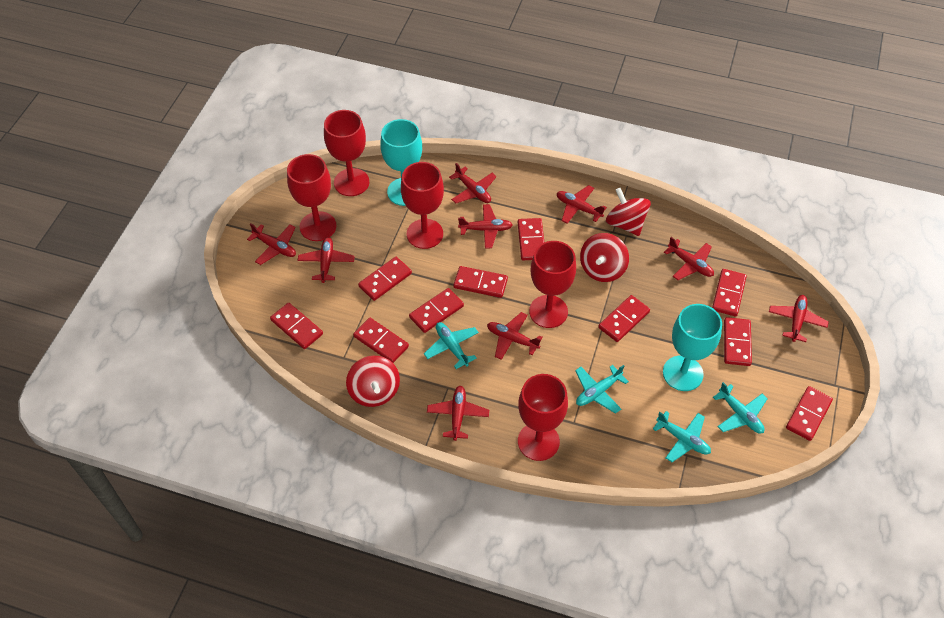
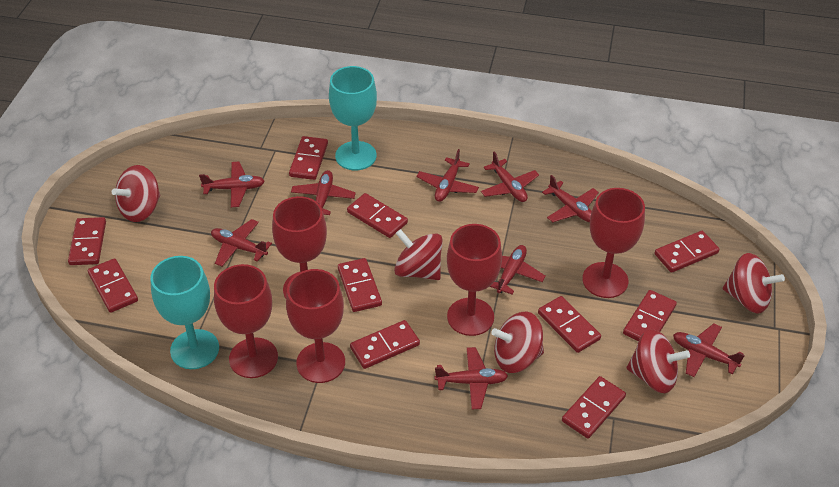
red spinning top: [346,356,400,407] [580,233,629,282] [606,188,651,236] = 3 -> [112,165,160,222] [394,229,443,280] [492,311,544,373] [626,329,690,393] [723,253,785,313] = 5
turquoise plane: [424,322,479,369] [575,365,629,414] [653,411,711,462] [713,382,767,434] = 4 -> none = 0

